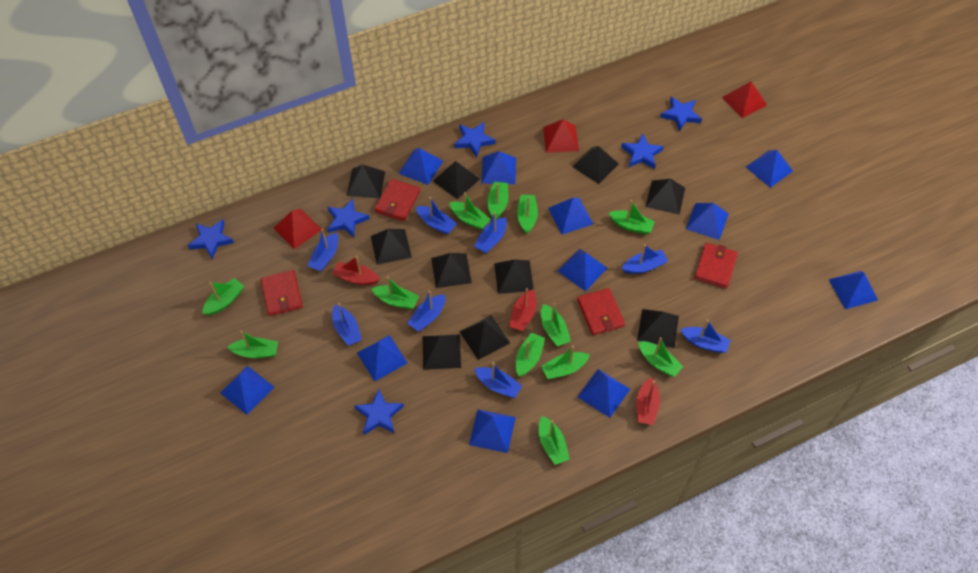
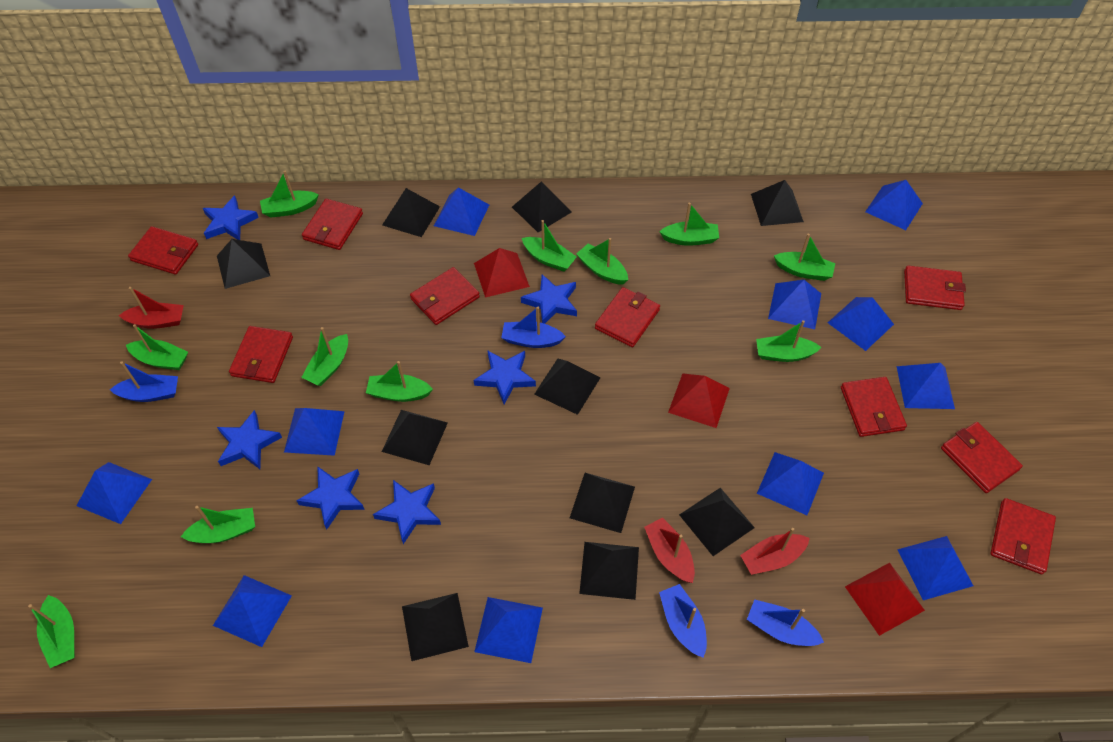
blue boat: [307,229,339,271] [332,303,362,346] [407,291,445,332] [416,197,457,234] [474,212,507,253] [474,362,522,398] [622,244,668,274] [680,319,730,353] = 8 -> [110,361,178,402] [501,307,566,348] [659,584,707,658] [747,599,824,646] = 4
green boat: [202,278,244,315] [227,330,278,358] [371,276,419,309] [449,192,491,230] [487,182,508,220] [516,333,545,377] [517,195,538,234] [539,416,570,465] [541,303,571,347] [541,346,590,379] [609,200,654,234] [638,337,683,377] = 12 -> [28,595,75,668] [126,324,188,370] [181,506,255,543] [260,171,319,218] [301,327,348,386] [366,361,433,402] [522,220,577,272] [576,238,628,285] [659,203,719,246] [756,320,822,362] [774,234,835,281] = 11
red wallet: [261,270,303,316] [374,179,420,221] [577,288,625,336] [694,243,738,289] = 4 -> [128,226,198,275] [229,326,293,383] [302,199,363,250] [410,267,480,325] [595,287,660,347] [841,377,907,437] [904,265,966,310] [941,422,1023,493] [990,498,1056,575] = 9

